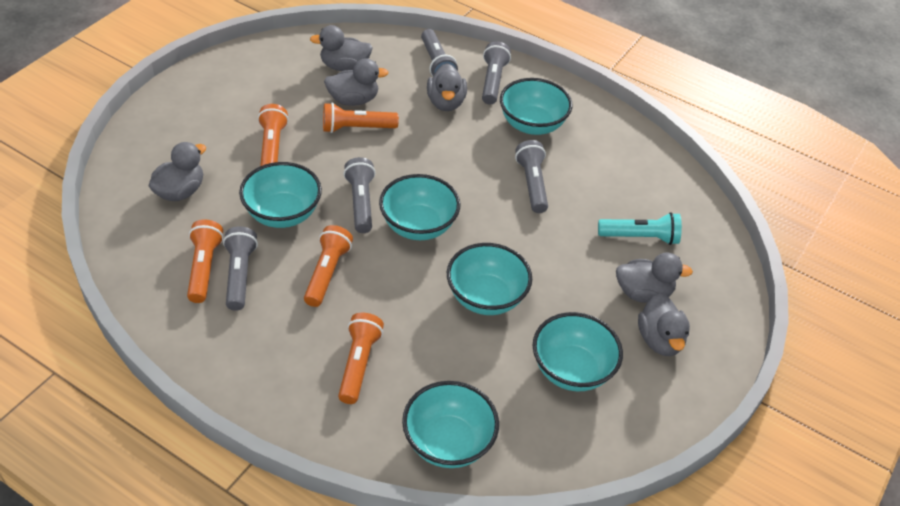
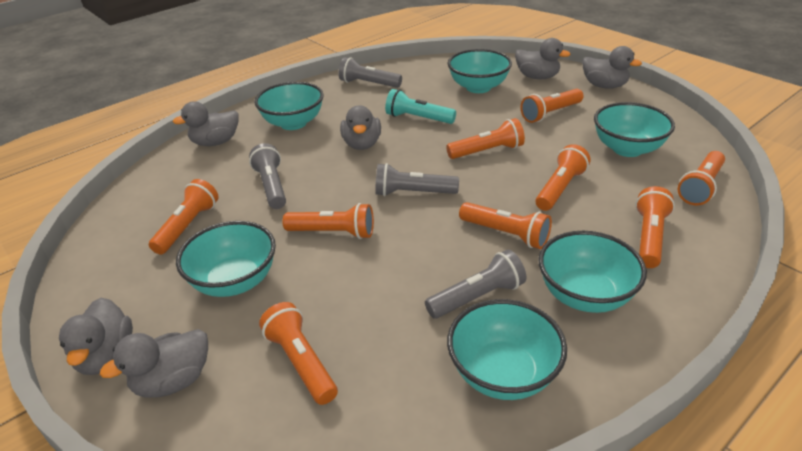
grey flashlight: [223,226,258,310] [344,157,375,233] [421,29,458,76] [482,41,511,105] [515,140,548,213] = 5 -> [249,143,286,209] [338,57,402,88] [375,163,459,197] [425,250,527,318] = 4
orange flashlight: [187,220,224,303] [258,104,289,166] [304,225,353,307] [323,103,399,133] [338,313,384,404] = 5 -> [149,179,219,254] [259,302,338,405] [282,203,374,239] [446,118,525,159] [459,202,552,249] [520,89,584,123] [535,144,591,211] [635,186,675,268] [678,151,725,205] = 9

